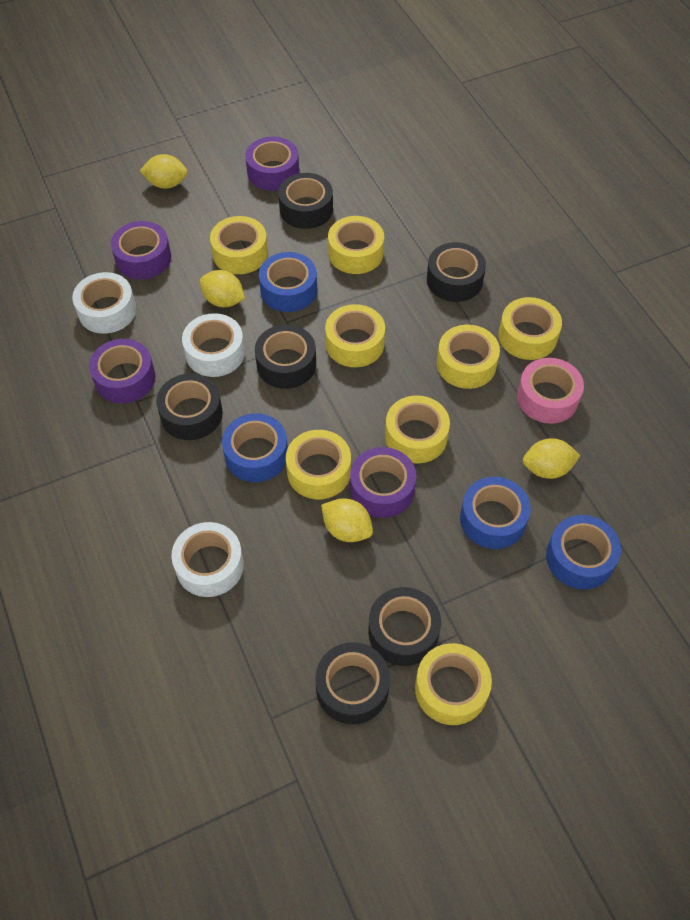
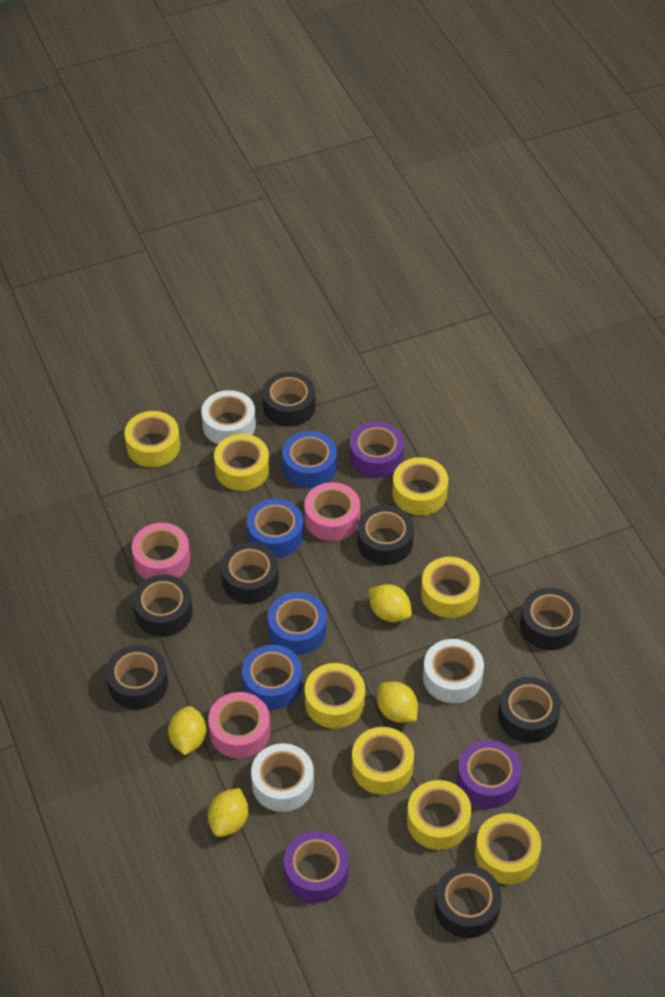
black tape: [156,373,223,440] [255,325,316,389] [278,173,333,229] [315,642,390,724] [368,587,441,666] [427,242,486,302] = 6 -> [106,645,168,710] [133,574,193,637] [221,542,279,603] [262,372,315,427] [357,505,414,565] [434,865,502,938] [498,677,561,743] [520,588,581,650] = 8
pink tape: [517,358,584,424] = 1 -> [132,523,190,579] [208,692,270,758] [304,482,360,541] = 3
purple tape: [89,339,155,403] [111,221,171,280] [245,137,299,191] [350,447,416,518] = 4 -> [284,831,349,903] [350,421,404,478] [457,740,521,808] = 3

